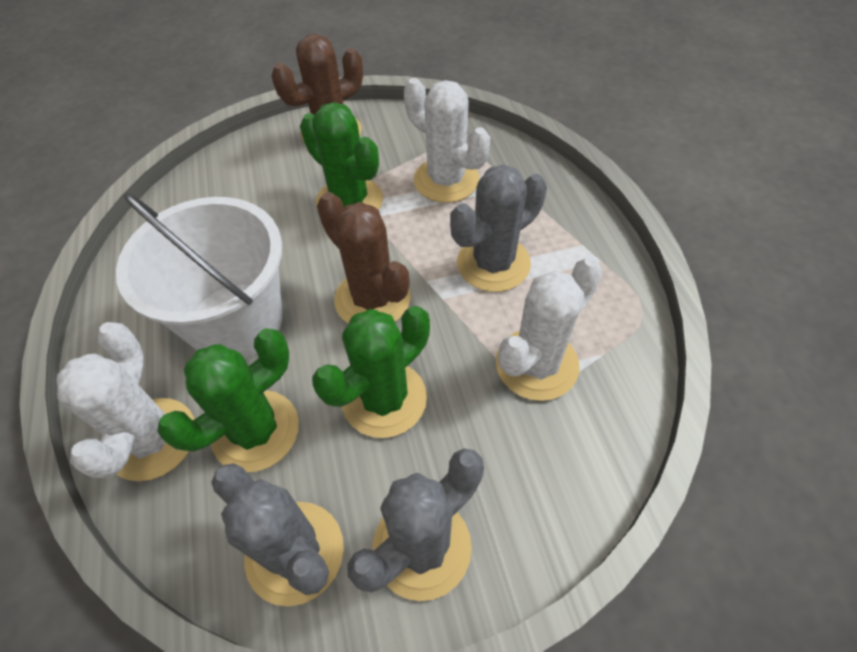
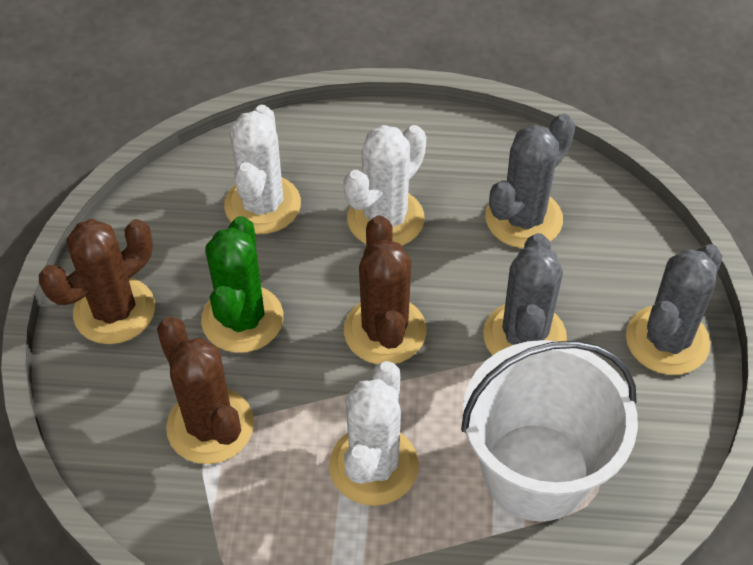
brown cactus: [271,34,363,142] [317,192,411,324] = 2 -> [39,219,155,344] [157,317,254,464] [344,215,426,364] = 3
green cactus: [157,328,299,472] [300,102,383,210] [312,306,430,438] = 3 -> [201,216,283,353] = 1

